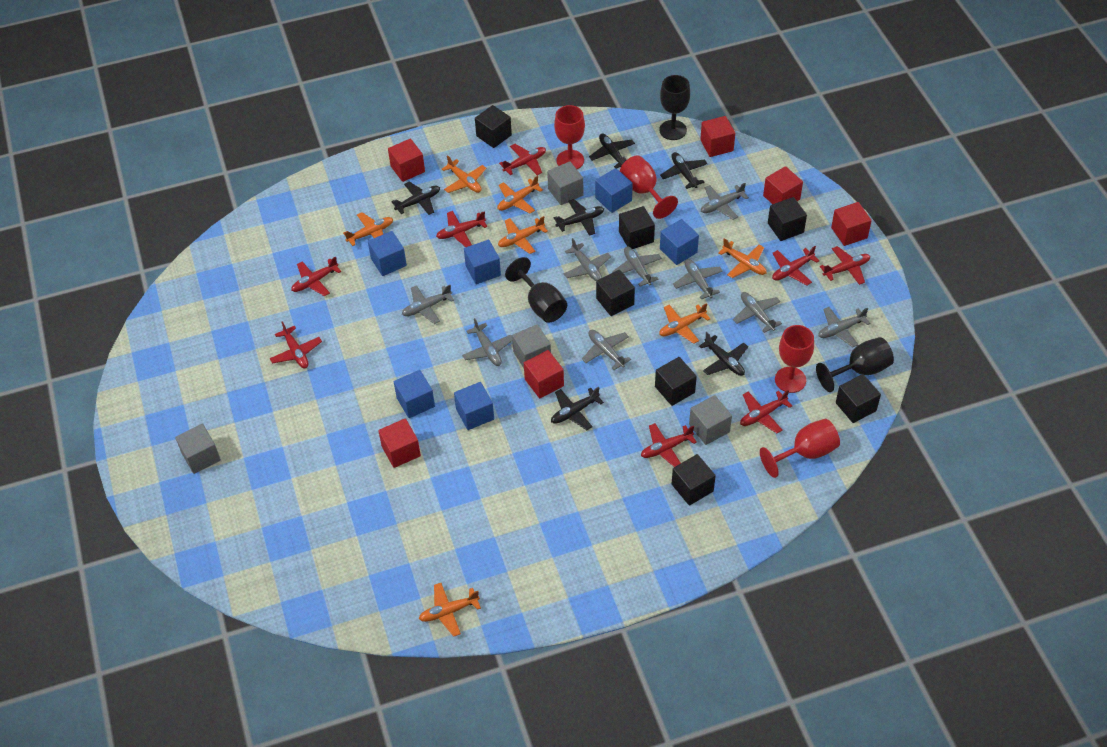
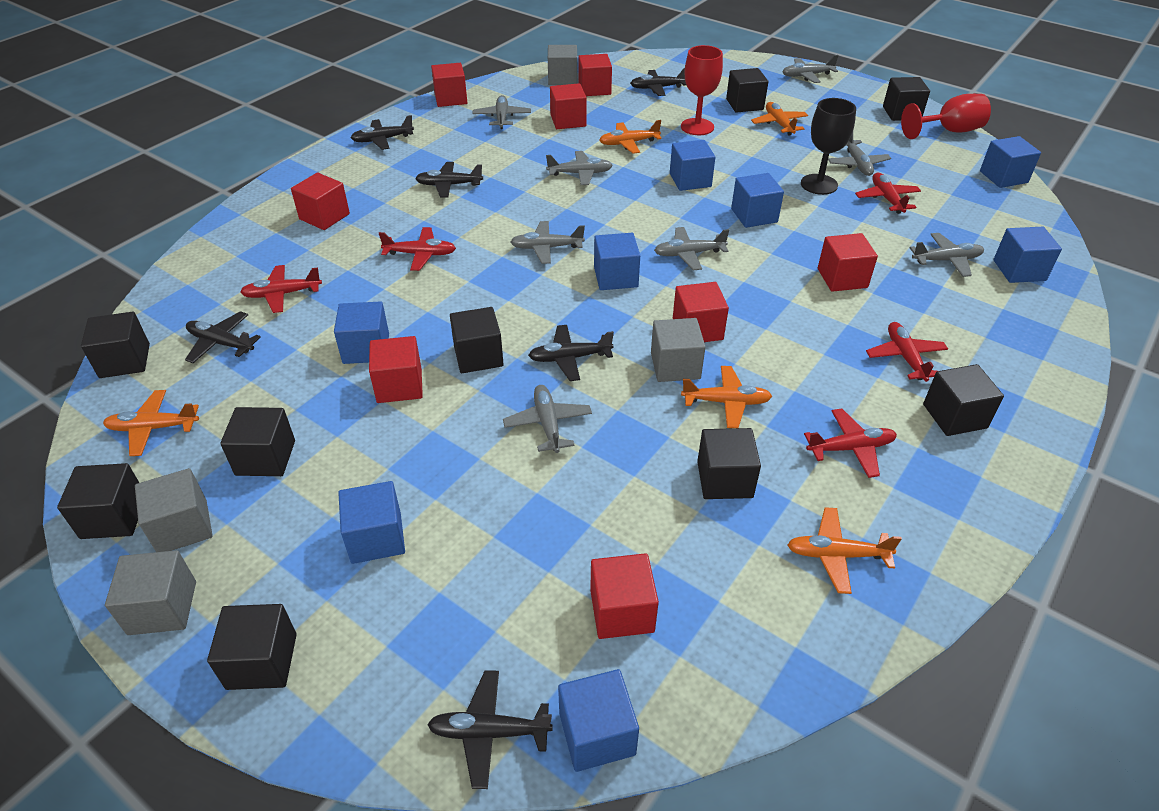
black cube: [475,105,512,148] [596,270,635,316] [619,206,655,249] [655,357,697,406] [672,454,716,506] [768,197,807,241] [836,374,881,423] = 7 -> [57,463,139,539] [81,312,150,378] [207,604,297,690] [220,407,295,476] [450,307,504,373] [697,428,761,499] [726,68,768,113] [883,77,930,121] [923,364,1004,436] = 9
black goblet: [505,257,567,323] [659,75,690,140] [816,337,894,392] = 3 -> [801,98,856,195] = 1
blue cube: [368,231,407,276] [394,370,435,418] [454,382,494,430] [464,240,501,284] [595,168,633,213] [660,219,699,265] = 6 -> [334,301,389,364] [338,481,405,564] [558,669,639,772] [594,233,640,290] [670,140,715,191] [731,173,784,228] [980,136,1041,188] [993,227,1062,283] = 8
grey plane: [402,285,454,324] [462,318,512,366] [563,238,611,281] [582,330,631,370] [612,246,662,286] [673,259,723,299] [701,183,749,220] [733,292,782,333] [818,307,871,347] = 9 -> [472,95,531,129] [503,385,592,453] [511,221,585,264] [546,151,613,185] [654,227,729,270] [782,55,839,83] [828,132,891,176] [910,233,984,277] = 8
orange plane: [343,212,393,246] [419,583,481,637] [442,155,486,193] [497,176,543,214] [498,216,548,254] [659,303,710,344] [719,238,767,278] = 7 -> [103,390,199,456] [599,120,662,154] [681,366,772,428] [751,102,808,136] [787,507,902,594] = 5
red cube: [378,418,421,468] [388,139,425,182] [524,350,564,398] [700,116,735,157] [763,166,803,204] [831,202,872,246] = 6 -> [291,173,350,230] [369,336,423,403] [431,63,467,107] [550,83,587,129] [578,54,612,96] [590,553,659,639] [673,282,729,342] [818,233,878,292] = 8
red goblet: [554,105,585,169] [620,155,678,219] [760,419,840,478] [775,325,814,393] = 4 -> [681,45,723,135] [901,94,991,139] = 2
red plane: [270,321,322,368] [291,256,341,296] [436,211,487,247] [499,144,546,175] [641,423,697,467] [740,390,792,433] [772,246,820,285] [820,246,870,285] = 8 -> [240,265,322,313] [379,227,456,271] [804,409,897,478] [855,173,921,214] [866,322,948,382] = 5

